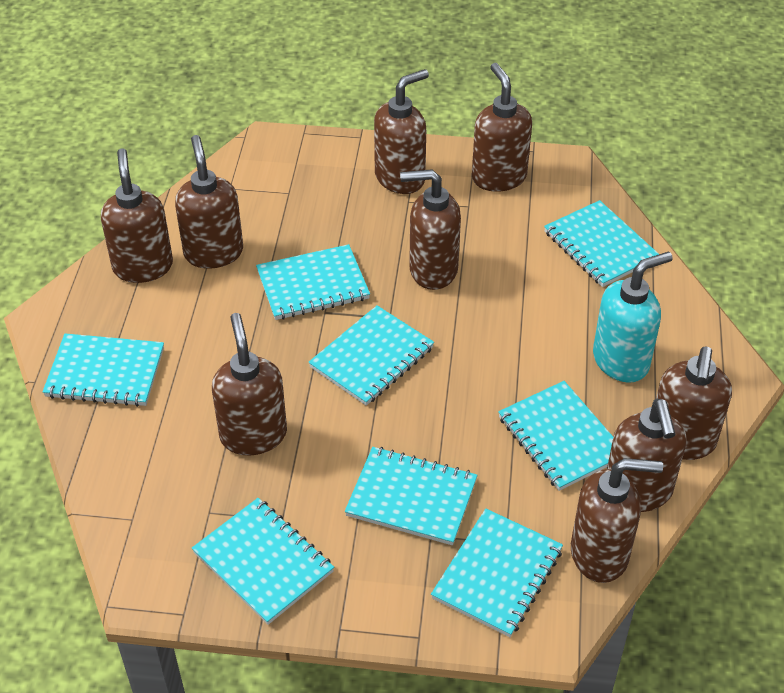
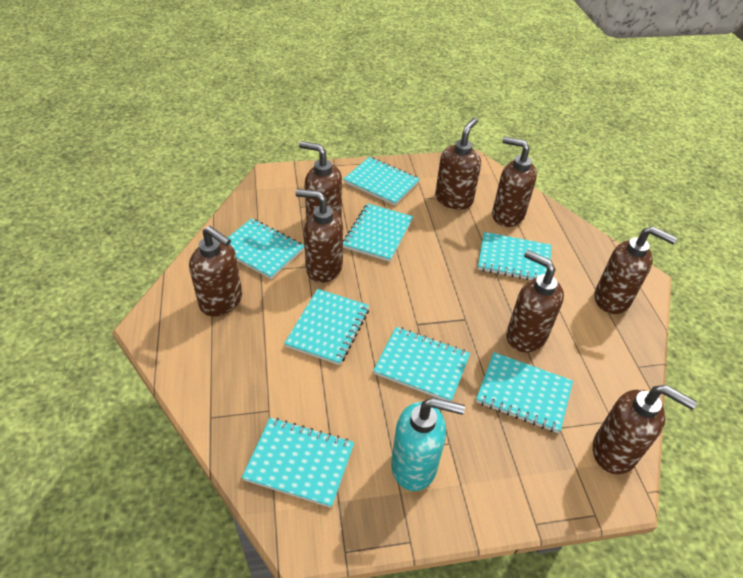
brown soap dispenser: [101,148,173,283] [175,135,243,268] [212,313,287,455] [374,69,429,194] [400,169,461,290] [472,63,532,192] [571,458,663,583] [607,399,687,512] [656,346,732,460] = 9 -> [189,226,242,316] [295,189,343,283] [299,141,342,220] [435,118,481,210] [492,137,537,227] [506,250,564,352] [593,385,697,474] [595,226,677,314] = 8

